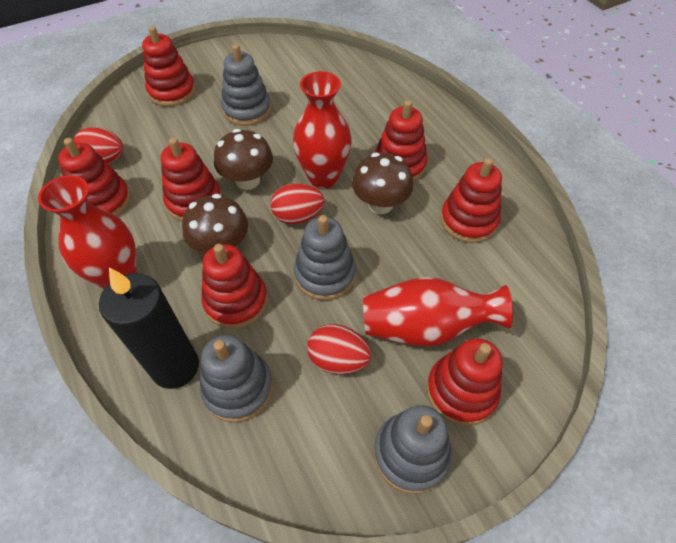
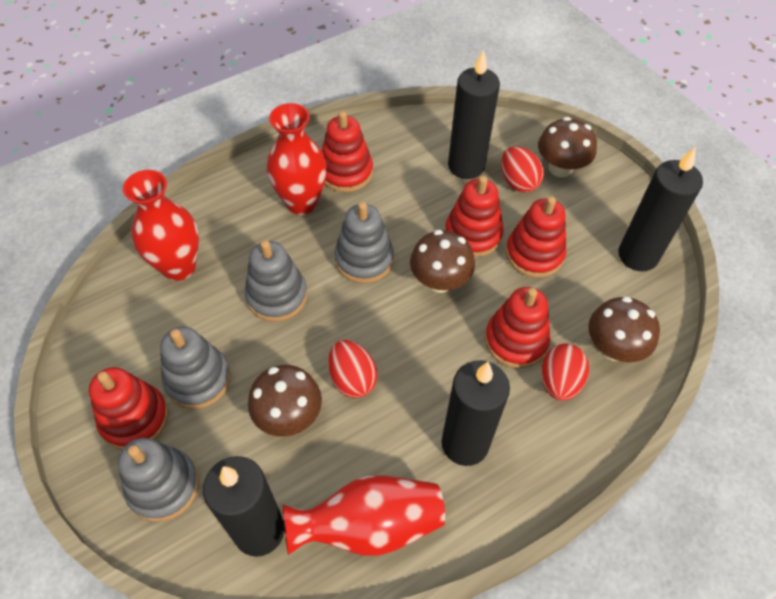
black candle: [99,267,199,389] = 1 -> [203,456,285,557] [442,360,510,466] [448,49,500,179] [618,147,703,271] = 4
brown mushroom: [182,194,248,254] [214,129,273,190] [352,152,413,214] = 3 -> [248,365,322,437] [410,230,475,293] [538,117,597,177] [588,296,660,362] = 4
red stacking toy: [58,138,131,216] [142,26,196,107] [161,138,222,221] [201,244,268,329] [375,100,427,182] [426,338,503,426] [440,158,502,243] = 7 -> [89,367,168,450] [322,111,373,192] [445,176,504,257] [485,287,550,368] [506,196,566,278] = 5

